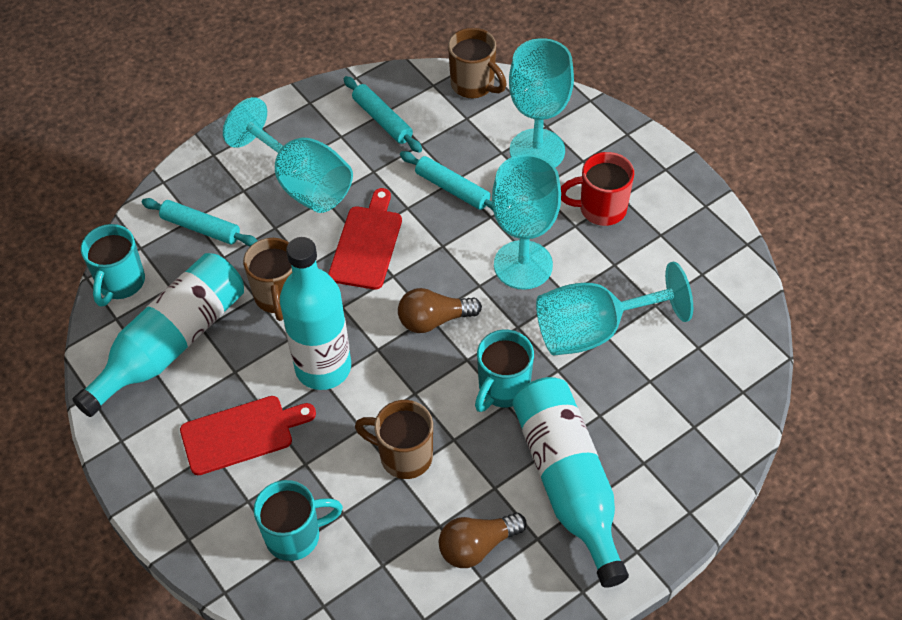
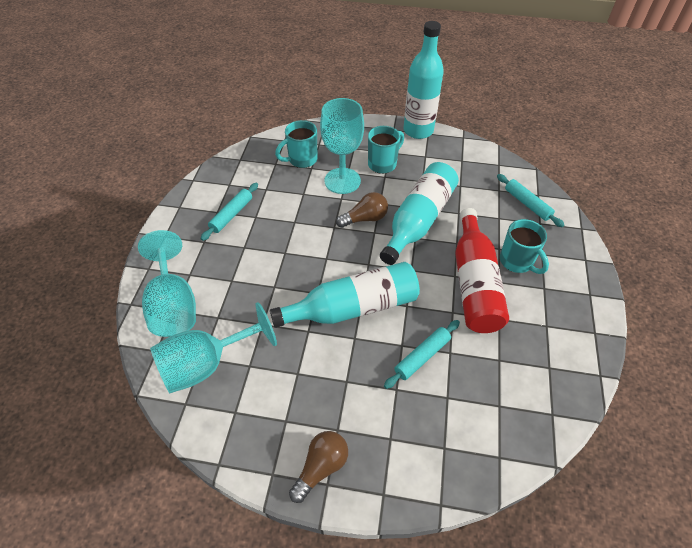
brown mug: [243,238,292,321] [355,400,433,479] [448,28,507,98] = 3 -> none = 0
red bottle: none = 0 -> [455,208,509,333] = 1
red cutting board: [180,396,316,475] [328,188,402,290] = 2 -> none = 0
red mug: [561,152,634,226] = 1 -> none = 0
turquoise goblet: [223,97,353,213] [492,154,561,289] [509,38,574,167] [536,262,693,356] = 4 -> [138,230,196,337] [150,302,277,393] [320,98,364,194] = 3

